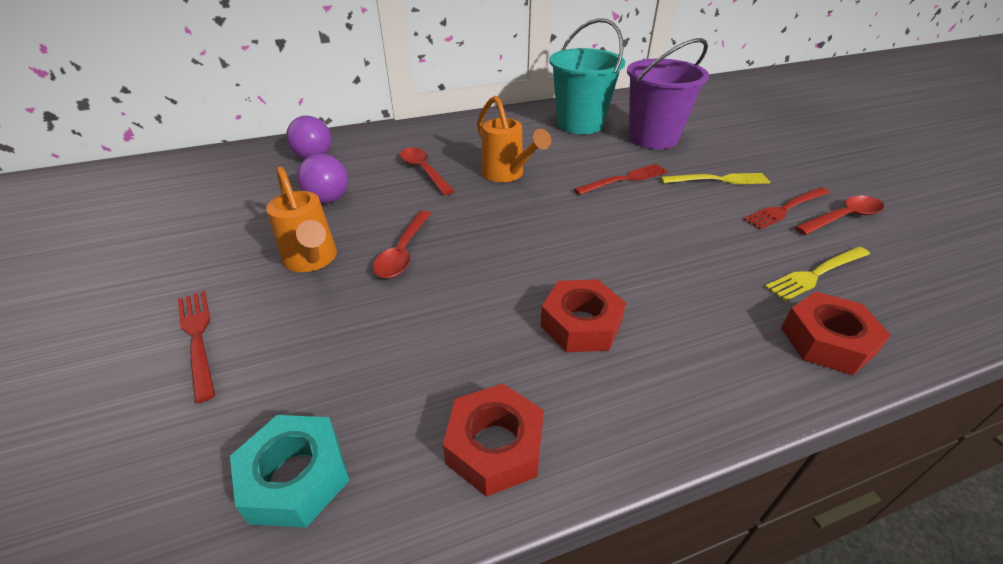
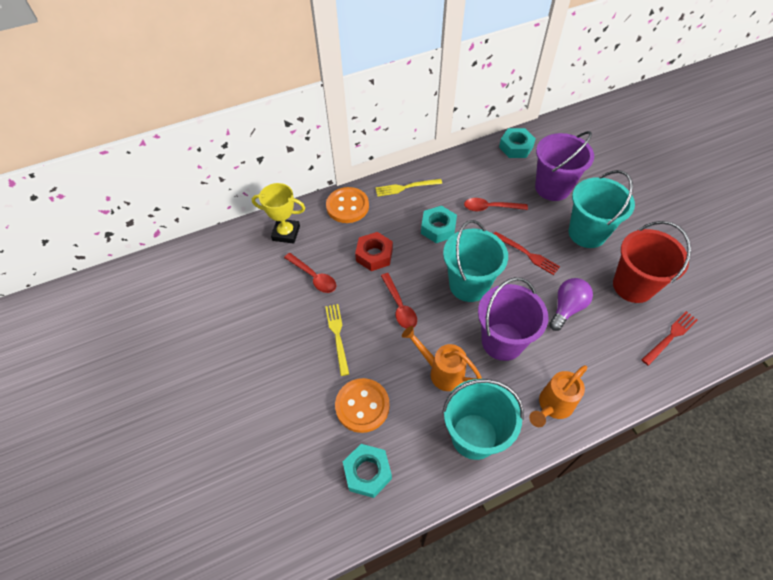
orange button: none = 0 -> [326,187,369,223] [335,378,390,433] = 2
purple bucket: [627,38,709,149] = 1 -> [478,277,548,361] [535,131,594,201] = 2
purple light bulb: [286,116,332,159] [297,154,348,204] = 2 -> [549,278,593,331] = 1
red bucket: none = 0 -> [613,221,691,303] = 1
red fork: [178,291,215,403] [574,164,668,195] [743,187,830,229] = 3 -> [494,232,560,275] [641,311,698,366] = 2
red nut: [443,384,544,497] [540,279,626,352] [781,292,891,375] = 3 -> [355,232,393,271] = 1
turquoise bucket: [549,18,625,134] = 1 -> [442,379,524,460] [443,220,508,302] [569,170,635,248] = 3
turquoise nut: [230,415,350,528] = 1 -> [343,444,392,498] [421,206,457,243] [499,128,536,158] = 3
yellow trophy: none = 0 -> [252,183,305,244] = 1

